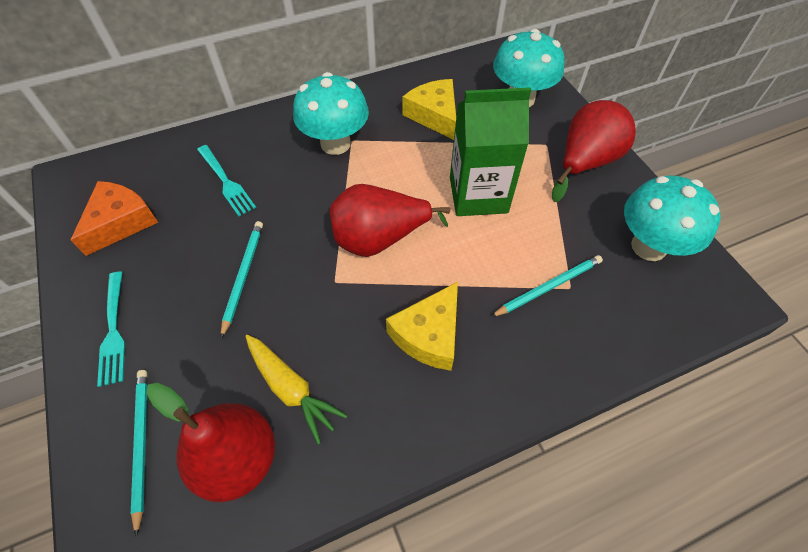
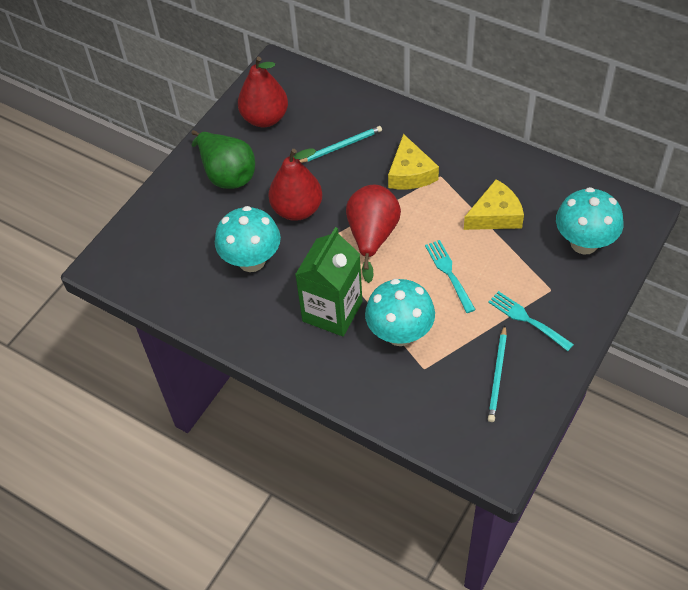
green pear: none = 0 -> [192,130,255,189] = 1
orange cheese: [71,181,158,256] = 1 -> none = 0
turquoise pencil: [131,370,148,537] [221,221,263,338] [491,255,603,317] = 3 -> [299,126,382,163] [488,326,507,422] = 2
yellow carrot: [245,335,348,444] = 1 -> none = 0

